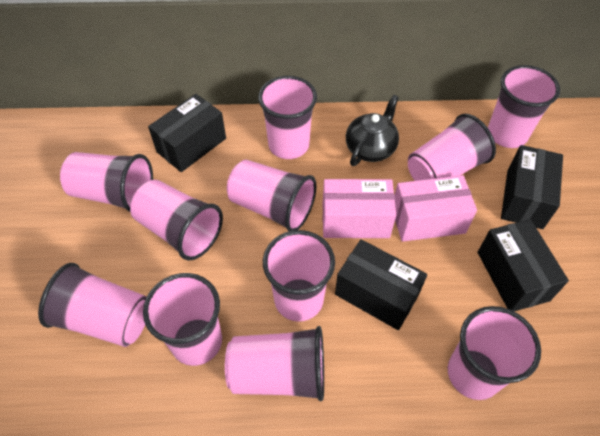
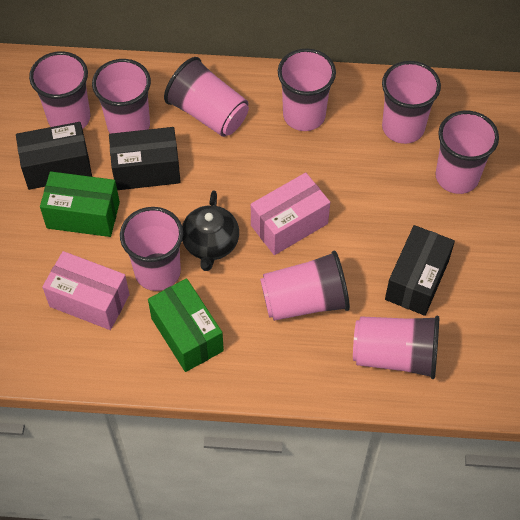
black box: [148,94,226,172] [335,239,427,330] [478,219,569,311] [501,145,563,229] = 4 -> [16,122,92,190] [109,127,181,190] [385,225,455,316] = 3
green box: none = 0 -> [40,171,120,237] [148,278,224,372] = 2
pink cup: [38,263,146,347] [60,152,153,212] [130,180,223,260] [143,273,222,366] [225,326,324,401] [227,159,317,231] [258,76,317,159] [263,230,335,322] [408,114,496,181] [448,306,541,400] [488,65,560,148] = 11 -> [29,51,90,129] [92,59,151,134] [120,207,183,291] [164,57,249,137] [260,251,350,321] [278,49,336,131] [353,315,439,379] [382,61,441,144] [436,111,499,194] = 9

